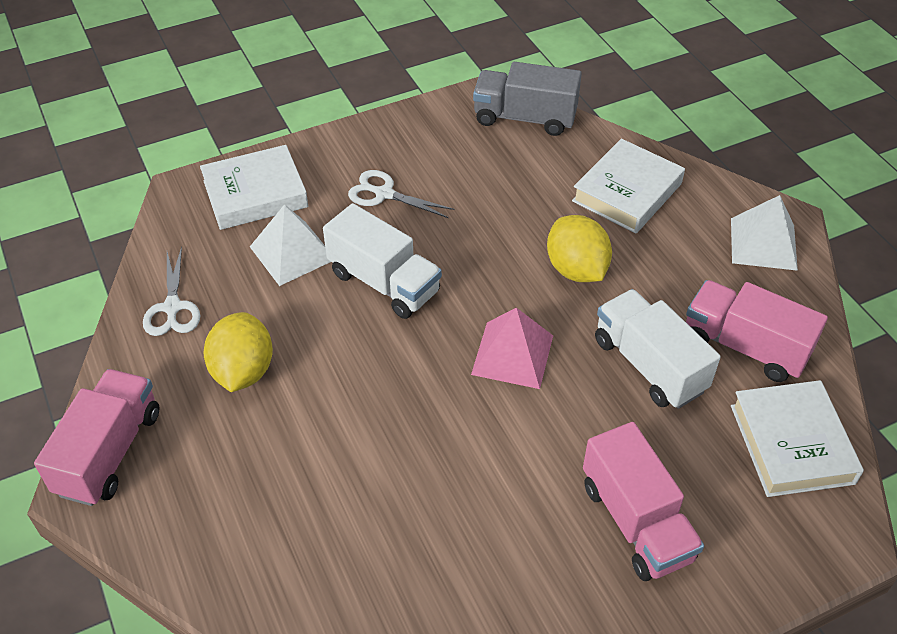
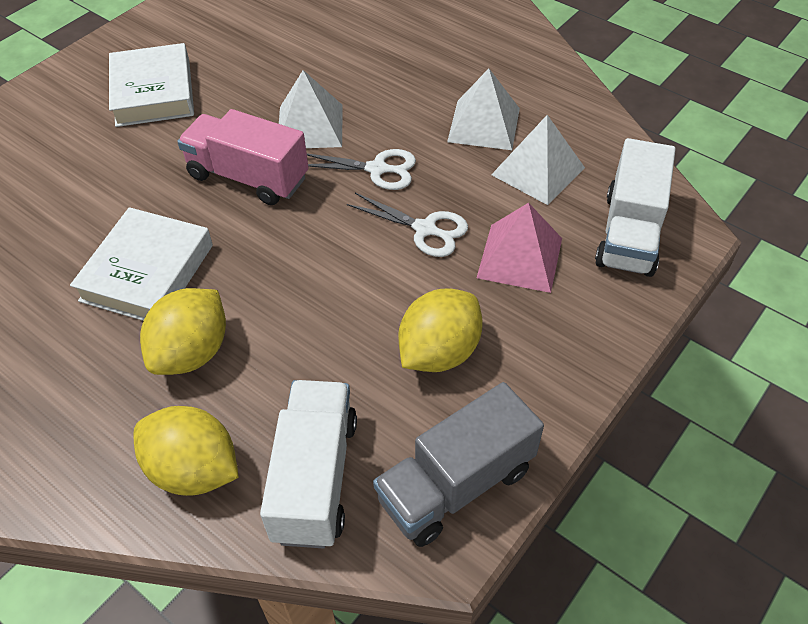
pink truck: [34,369,159,506] [583,422,704,581] [686,280,828,382] = 3 -> [177,109,309,205] = 1
white book: [200,145,308,230] [572,139,685,233] [731,380,864,497] = 3 -> [70,207,213,321] [109,43,194,127] = 2
white pyramid: [250,204,331,286] [731,195,798,271] = 2 -> [279,70,343,148] [447,68,520,150] [491,115,585,205] = 3
yellow lemon: [203,312,273,392] [547,215,612,282] = 2 -> [134,406,239,496] [140,288,226,375] [398,289,483,372] = 3

